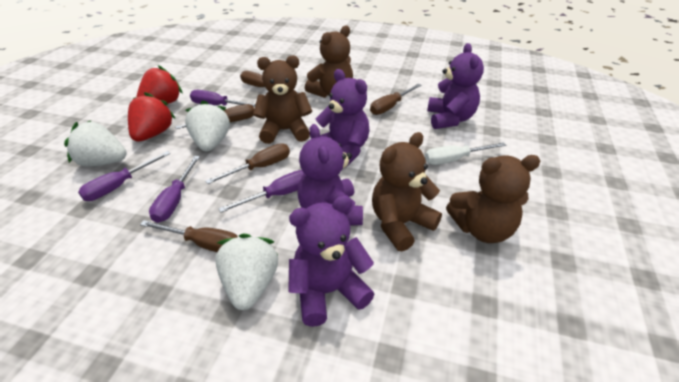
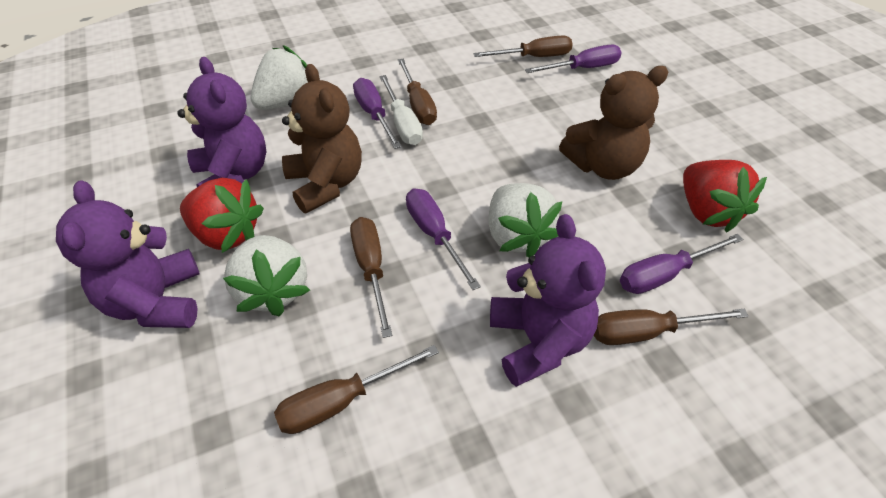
brown teddy bear: [253,55,312,144] [305,26,353,98] [372,132,442,251] [446,155,541,243] = 4 -> [282,64,362,213] [559,66,669,180] = 2
purple teddy bear: [288,195,375,327] [298,124,363,225] [315,69,370,168] [427,43,484,129] = 4 -> [56,180,199,328] [177,57,266,187] [490,214,606,387] = 3

